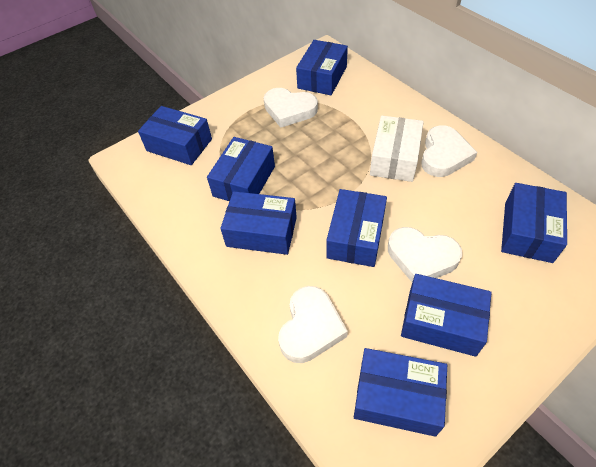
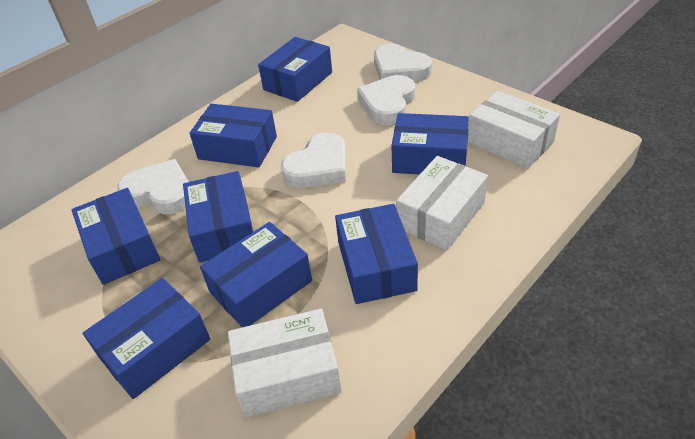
white box: [370,115,424,182] = 1 -> [228,309,342,418] [396,156,488,251] [468,91,560,169] = 3

